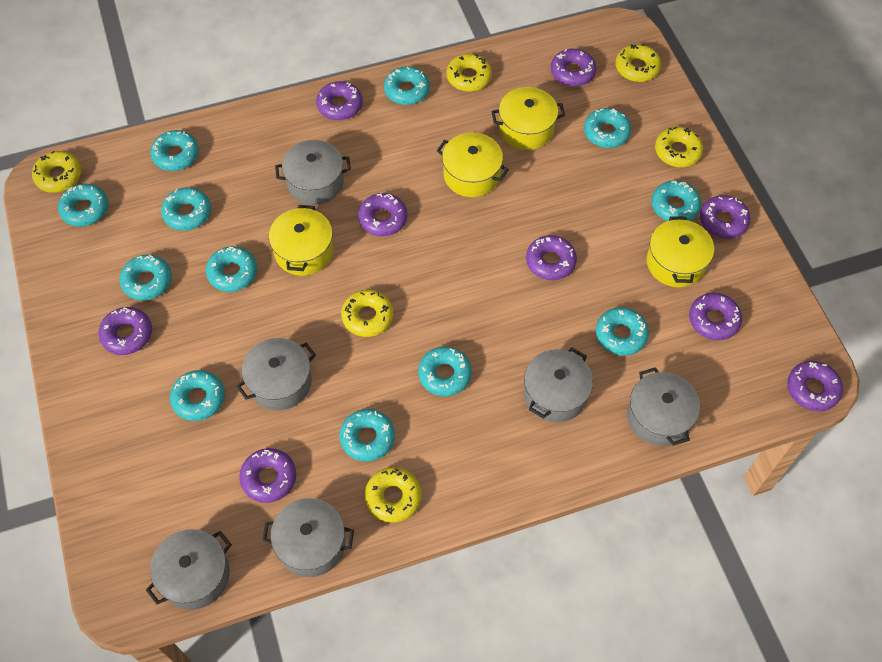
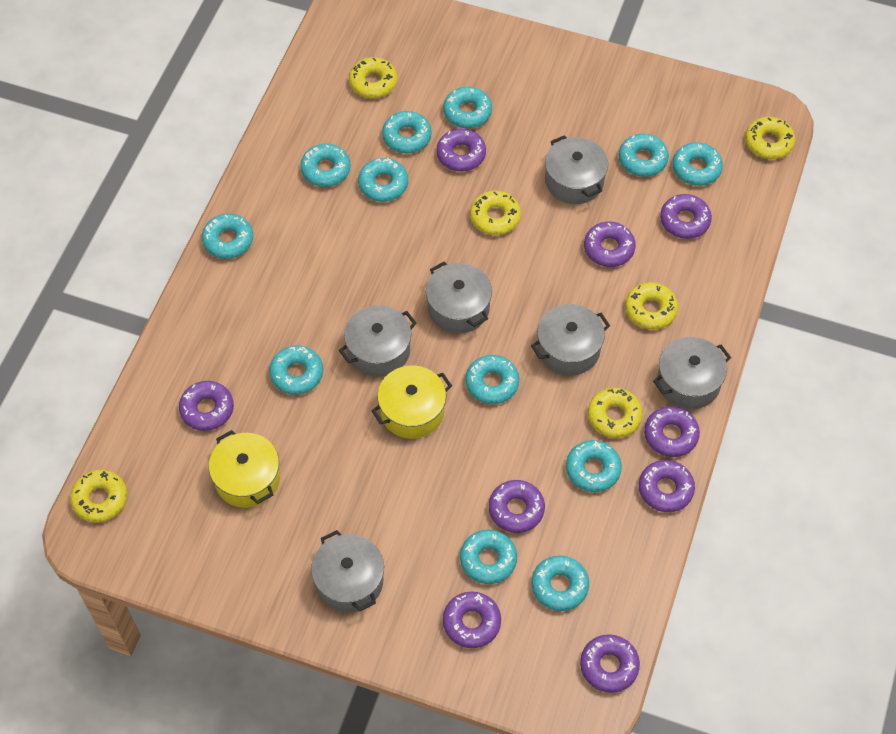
yellow pot: [269,205,333,276] [437,133,509,197] [491,87,565,150] [647,216,714,287] = 4 -> [209,430,280,508] [371,365,452,439] = 2

